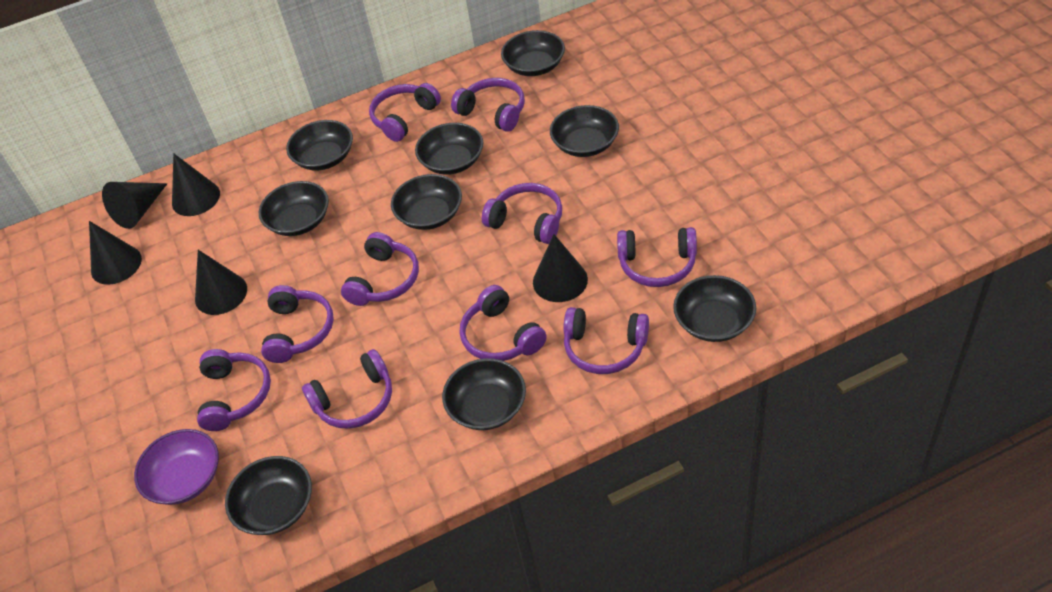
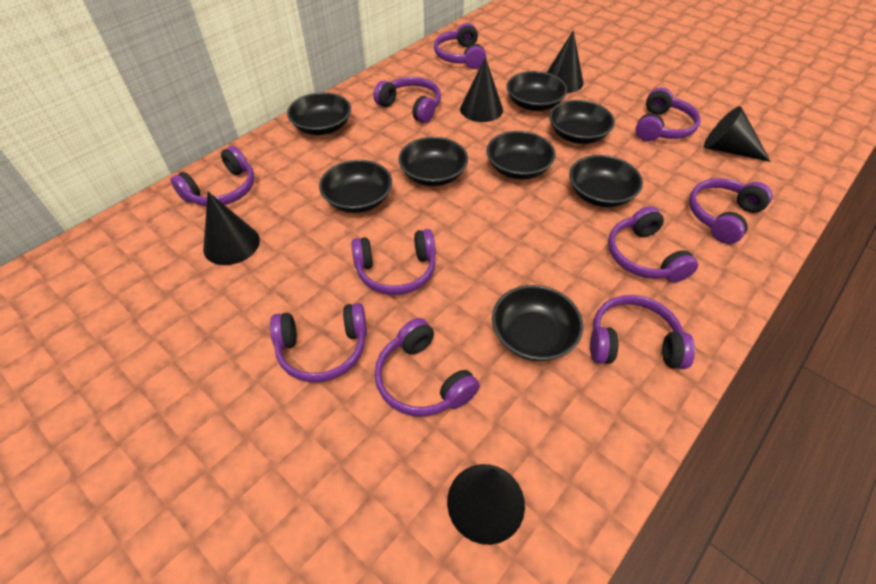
black bowl: [225,456,312,535] [259,181,329,236] [286,120,353,171] [391,174,462,230] [415,123,483,175] [442,358,526,430] [501,30,565,76] [550,105,619,157] [673,275,756,342] = 9 -> [287,92,351,135] [319,160,392,213] [398,137,468,186] [486,131,556,179] [492,285,583,361] [506,71,567,111] [549,100,615,144] [569,155,643,207] = 8
purple bowl: [134,429,219,505] = 1 -> none = 0

